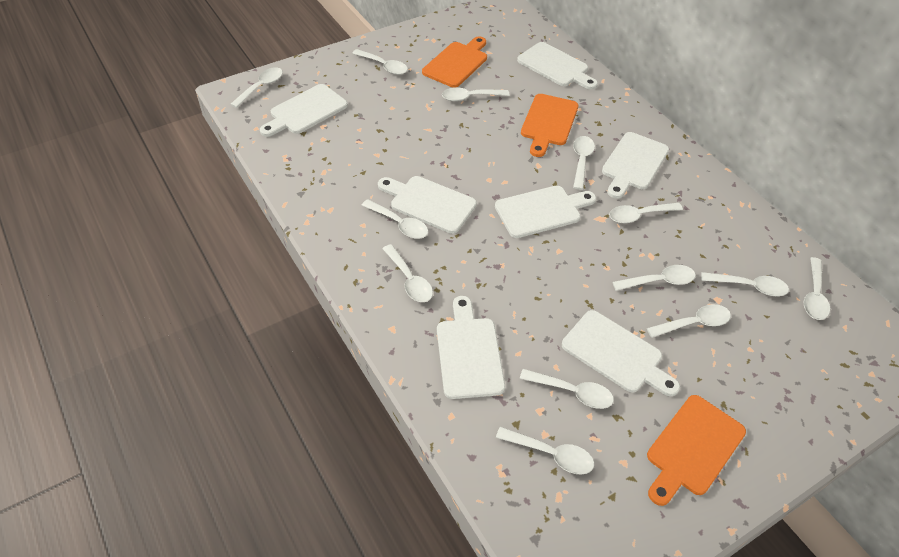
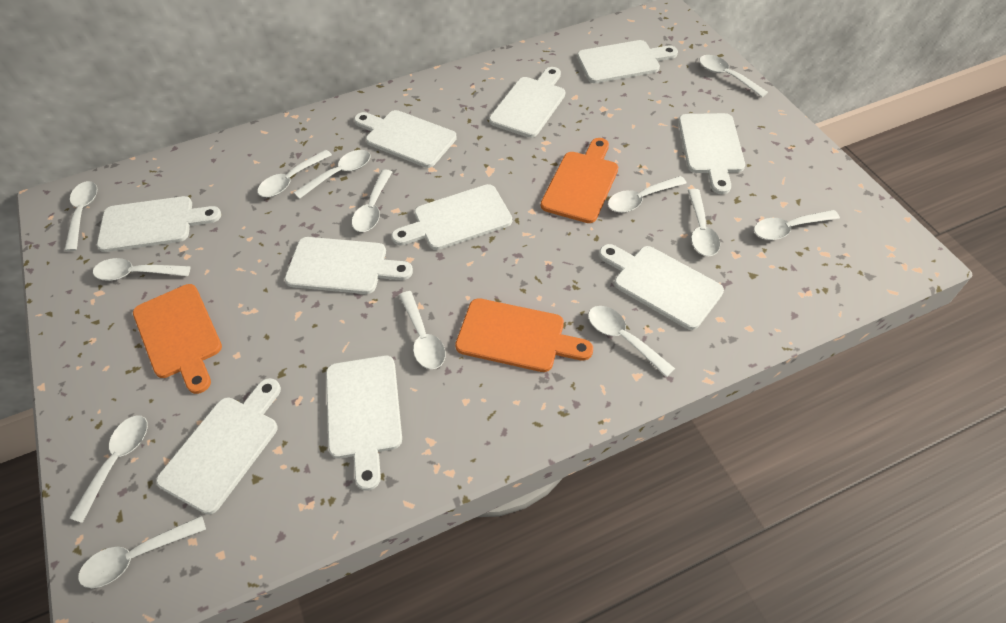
white cutting board: [260,84,348,137] [378,176,477,234] [437,296,505,399] [495,186,596,238] [517,42,598,90] [562,310,680,396] [602,132,669,199] = 7 -> [97,196,221,252] [156,378,281,515] [285,237,413,294] [326,356,402,491] [354,110,457,168] [391,184,512,250] [489,67,565,138] [577,40,678,83] [599,244,724,330] [678,113,745,194] = 10

